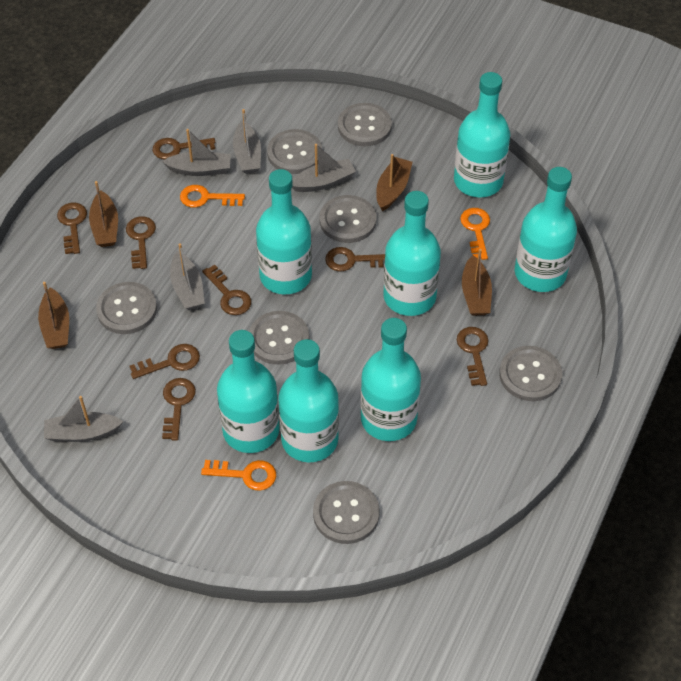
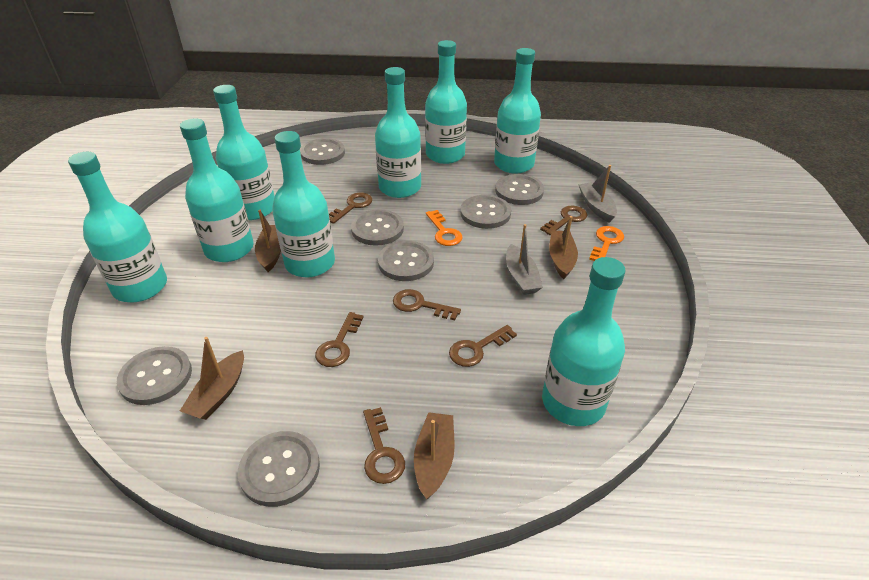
brown key: [57,202,87,254] [126,216,156,269] [130,344,200,379] [153,138,215,159] [162,378,196,441] [202,265,251,315] [325,247,385,271] [457,327,488,386] = 8 -> [315,312,364,367] [329,193,372,224] [363,407,405,484] [393,289,461,320] [449,325,517,367] [540,206,588,235] = 6
grey boat: [44,396,124,442] [162,129,231,176] [170,243,205,310] [233,109,261,174] [292,144,356,192] = 5 -> [506,224,543,295] [578,165,617,223] = 2
orange key: [180,185,245,208] [201,460,276,491] [460,208,490,260] = 3 -> [426,210,463,246] [589,226,624,261] = 2
turquoise bottle: [217,330,280,453] [256,169,312,295] [278,339,339,462] [361,318,421,441] [383,191,441,316] [454,72,510,197] [515,167,577,292] = 7 -> [68,152,167,302] [180,119,254,262] [213,85,275,220] [272,131,335,277] [375,67,421,198] [425,40,467,164] [494,48,541,174] [542,257,625,426] = 8

